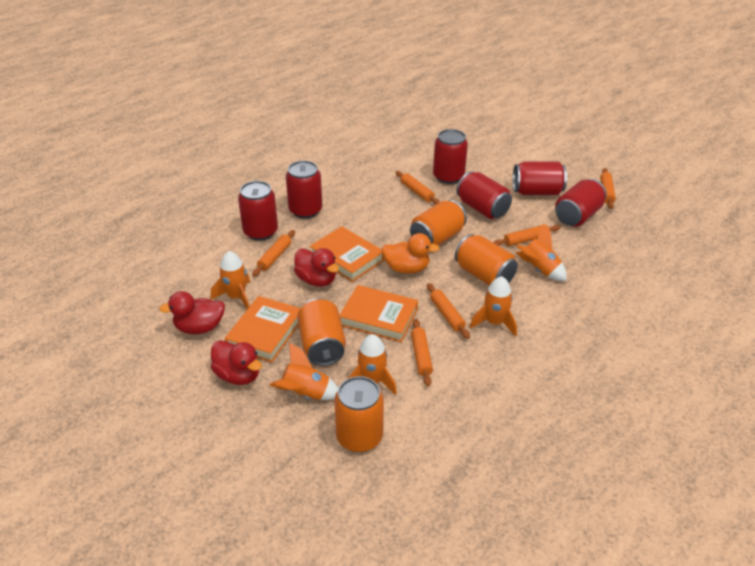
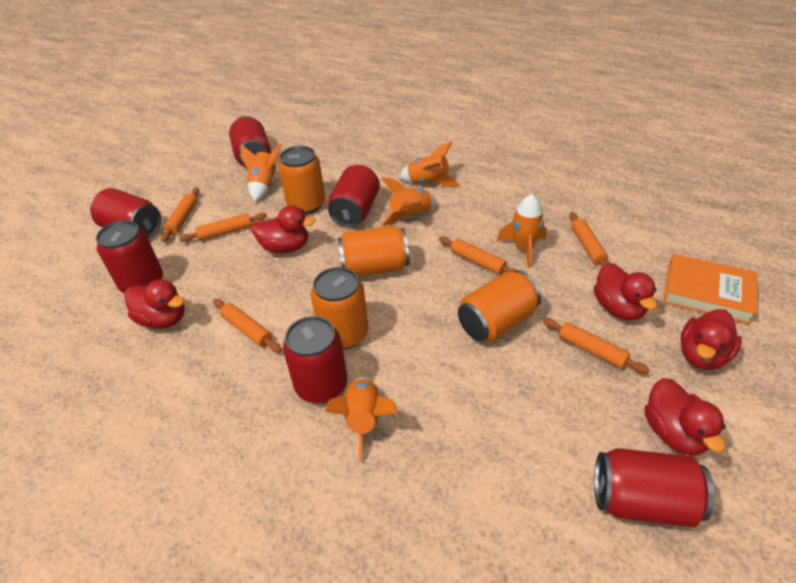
orange book: [225,296,300,362] [309,226,384,282] [340,285,418,342] = 3 -> [663,254,757,324] = 1
orange duck: [382,233,440,274] = 1 -> none = 0
red duck: [159,291,225,334] [211,340,262,385] [294,248,339,287] = 3 -> [124,279,185,329] [251,205,316,253] [594,263,657,320] [645,378,726,456] [681,309,742,370] = 5

